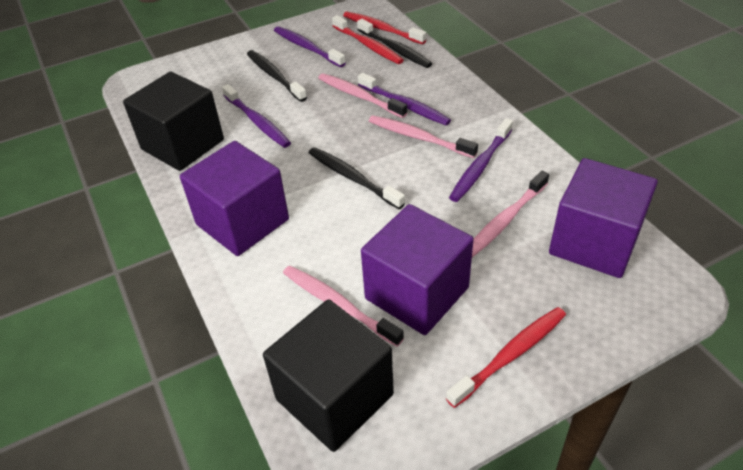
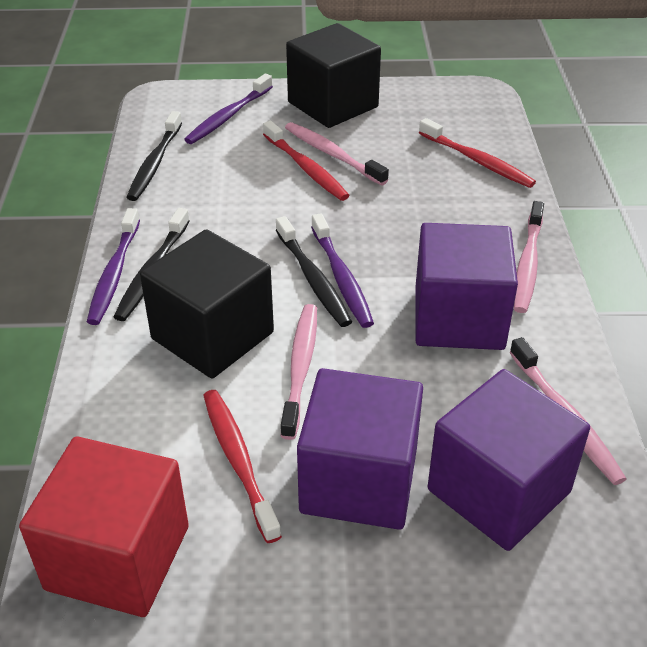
purple toothbrush: [222,84,291,148] [274,26,346,67] [358,73,451,125] [449,118,513,202] = 4 -> [87,208,140,325] [184,74,273,144] [311,213,374,328] = 3
red cube: none = 0 -> [19,437,189,617] = 1

